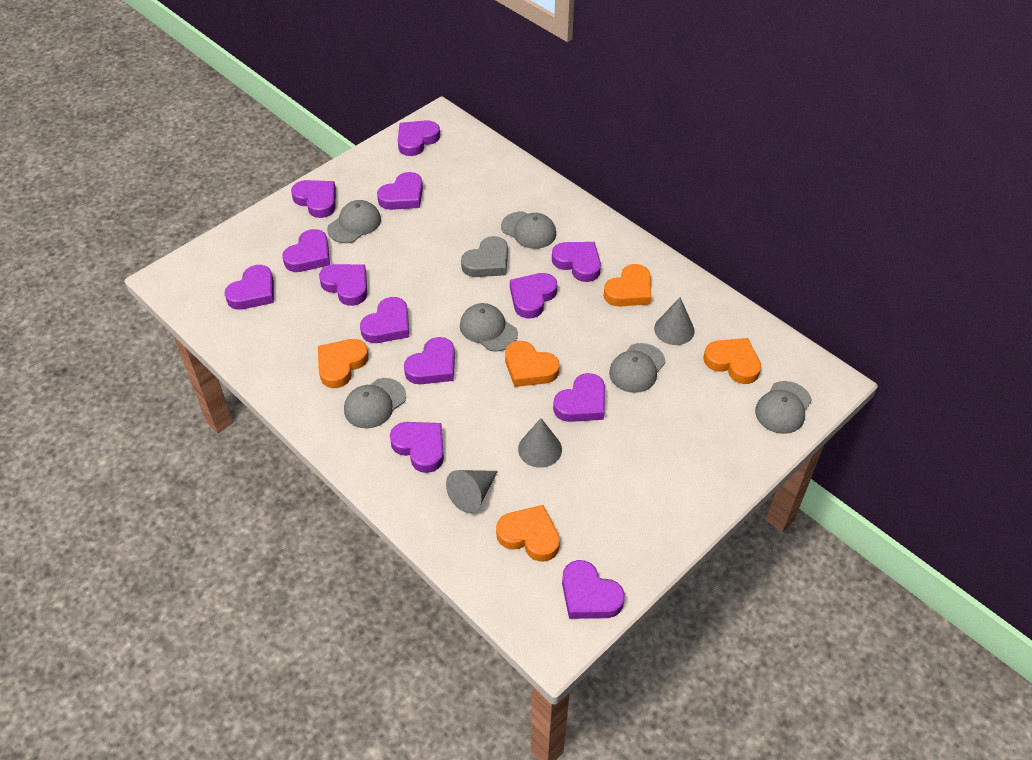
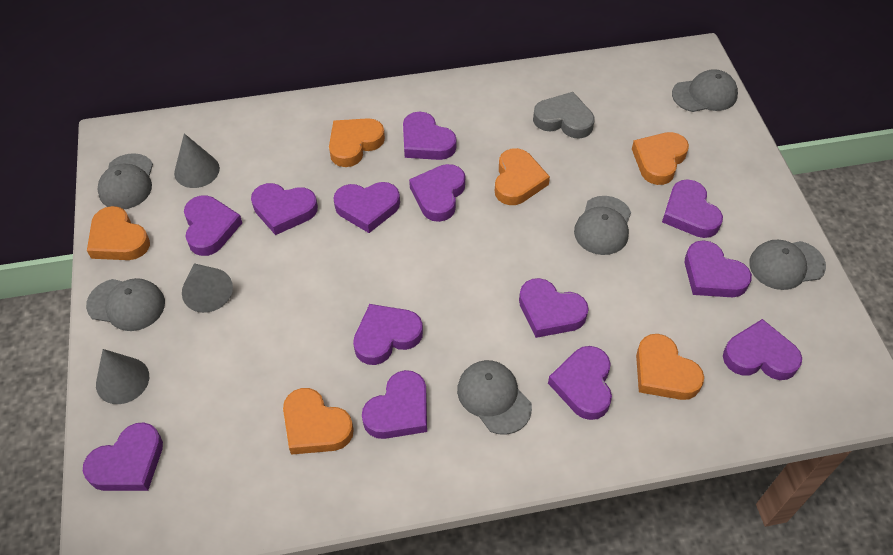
orange heart: [318,339,369,388] [496,505,560,562] [505,341,559,387] [604,264,651,307] [703,338,761,384] = 5 -> [87,206,150,260] [283,388,354,455] [329,118,385,167] [495,148,550,205] [632,132,689,185] [636,334,704,400] = 6

